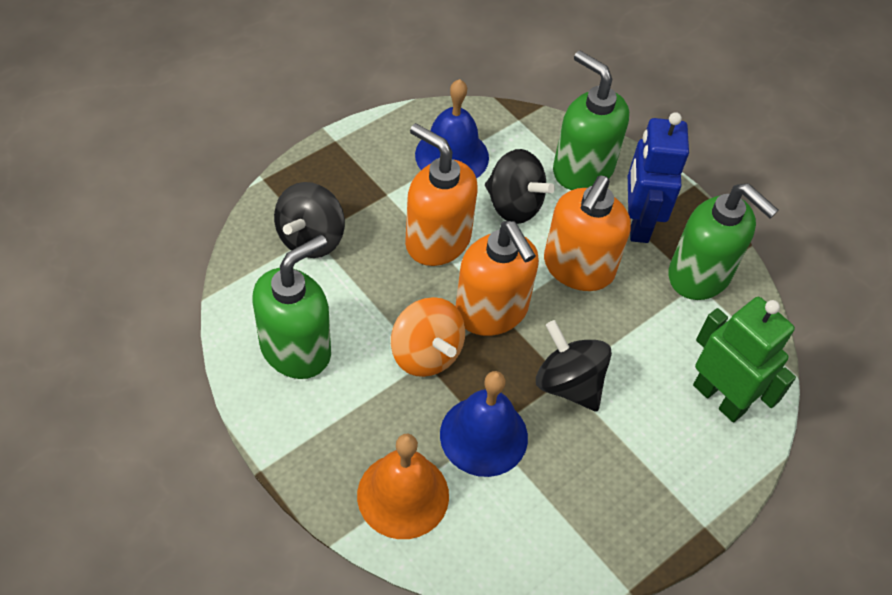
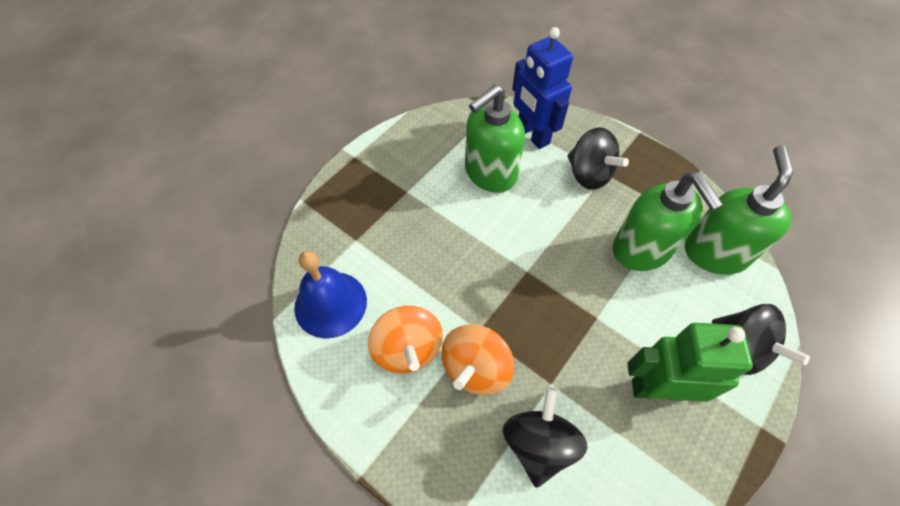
blue bell: [415,79,489,179] [440,371,528,477] = 2 -> [294,251,367,338] = 1
orange bell: [357,434,449,539] = 1 -> none = 0
orange soap dispenser: [405,123,478,266] [456,221,539,336] [544,175,631,291] = 3 -> none = 0
orange spinning top: [391,297,465,377] = 1 -> [368,306,443,373] [442,324,514,395] = 2

